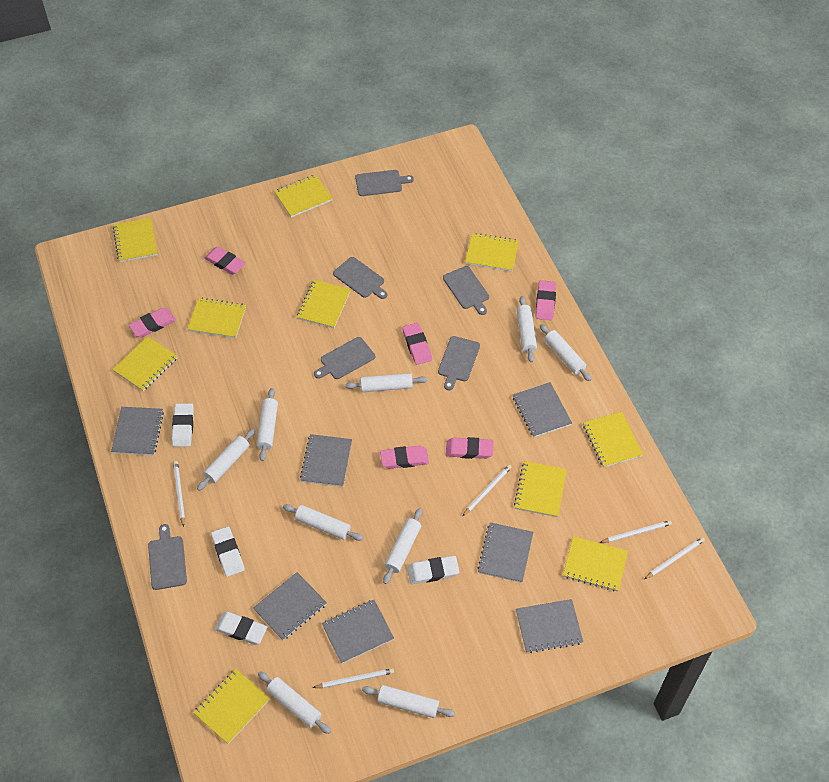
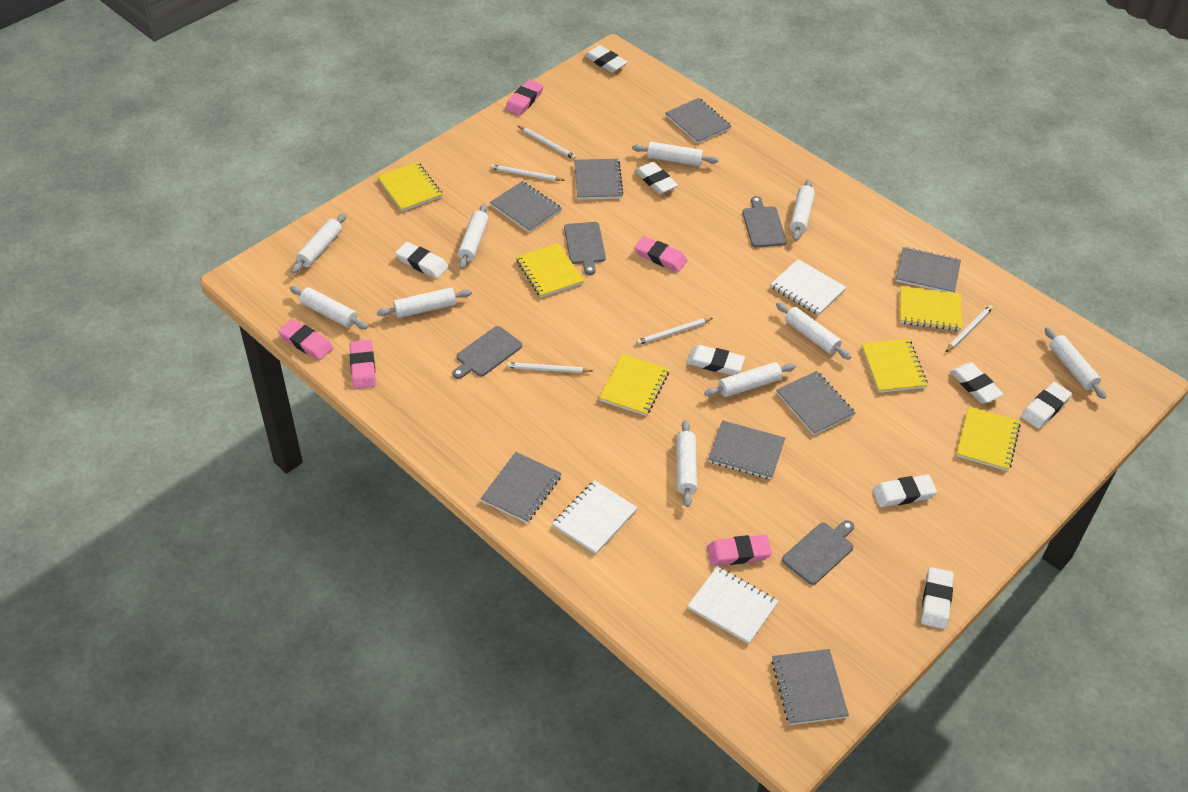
grey cutting board: [148,524,187,590] [314,337,375,379] [333,257,387,299] [355,170,414,196] [438,336,480,390] [443,266,489,315] = 6 -> [452,326,522,379] [564,222,606,275] [742,196,787,247] [782,520,854,585] = 4
grey notebook: [111,407,164,455] [253,572,327,640] [300,434,352,487] [322,600,394,664] [477,522,533,583] [513,382,572,437] [516,599,583,653] = 7 -> [480,452,562,523] [490,181,562,233] [574,159,623,200] [665,98,731,144] [708,420,785,480] [771,649,849,725] [776,371,855,435] [895,247,961,293] = 8
pink eraser: [129,308,176,337] [204,246,246,275] [380,446,429,469] [402,323,432,365] [446,437,493,459] [536,280,556,320] = 6 -> [278,319,333,360] [349,340,376,389] [505,80,544,116] [634,236,687,272] [707,535,772,566] = 5
white eraser: [171,403,194,447] [211,526,245,577] [214,612,267,645] [407,556,459,584] = 4 -> [395,242,449,279] [584,45,628,73] [635,162,678,194] [687,345,745,375] [873,475,937,507] [921,567,954,629] [950,362,1003,403] [1021,382,1072,429] = 8
white notebook: none = 0 -> [552,480,638,554] [688,566,779,644] [770,259,847,315] = 3
white rolling pin: [197,429,255,491] [257,388,278,461] [258,671,331,734] [283,504,363,541] [345,373,428,392] [362,685,455,718] [383,508,422,584] [517,296,537,362] [540,324,592,381] = 9 -> [290,286,368,329] [291,213,346,273] [377,287,472,318] [458,204,489,269] [632,142,718,166] [676,420,697,507] [704,362,796,397] [776,302,851,360] [790,179,815,241] [1045,327,1106,399] = 10
yellow notebook: [112,336,178,391] [113,218,158,262] [187,297,246,338] [193,669,270,744] [274,174,333,217] [297,280,351,328] [465,233,519,272] [514,461,567,517] [563,536,628,592] [583,412,643,468] = 10 -> [377,162,442,212] [516,243,584,298] [599,354,669,416] [861,339,927,393] [900,286,962,331] [956,406,1020,471] = 6

